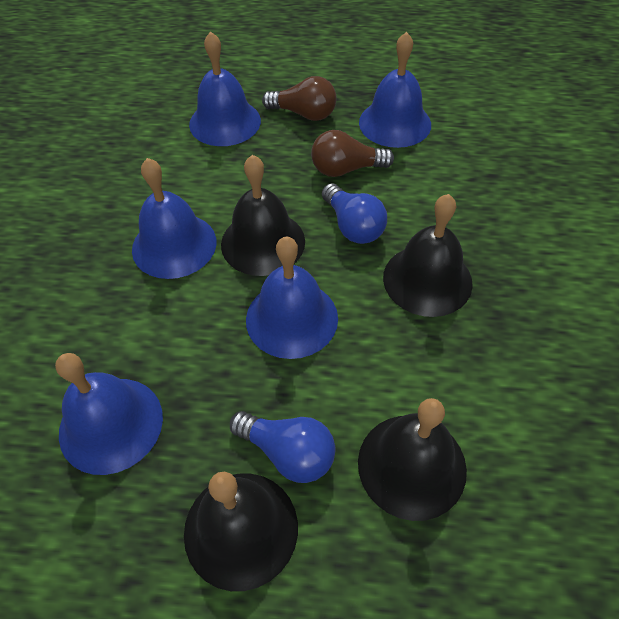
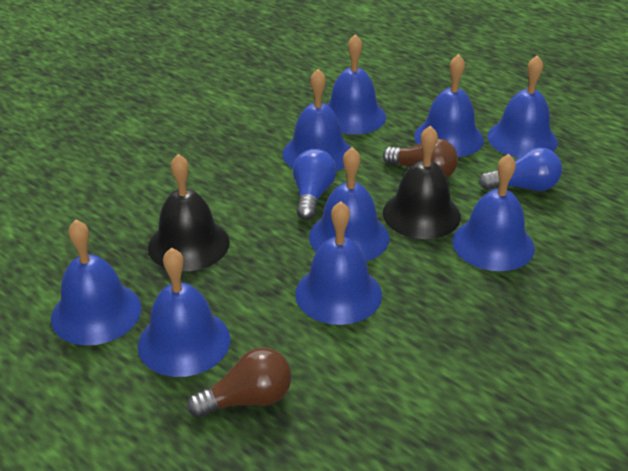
black bell: [184,472,298,591] [221,155,305,276] [358,398,467,521] [383,194,473,317] = 4 -> [148,154,230,271] [383,125,461,239] = 2
blue bell: [55,353,163,475] [132,158,216,279] [189,31,261,146] [246,236,338,359] [359,32,431,148] = 5 -> [51,220,141,345] [138,248,230,377] [282,69,351,171] [295,201,382,325] [309,147,389,261] [327,34,386,135] [414,54,484,157] [453,154,535,271] [487,55,558,158] = 9

